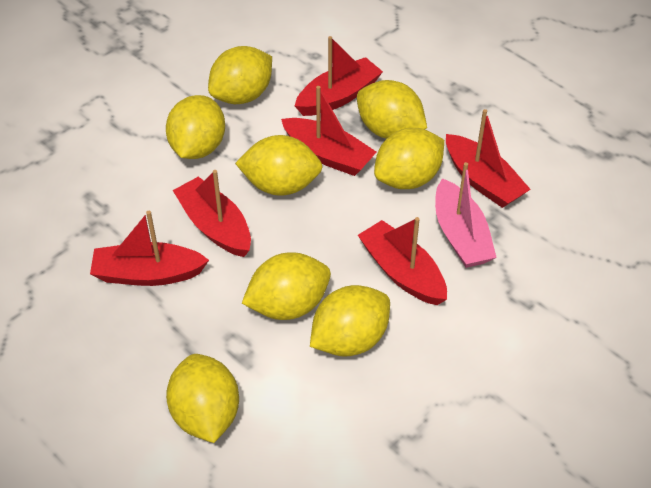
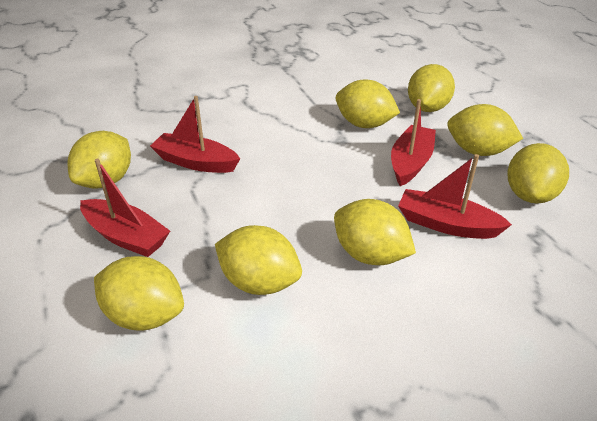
pink boat: [435,162,497,268] = 1 -> none = 0
red boat: [90,211,209,286] [173,170,251,257] [281,86,377,176] [295,36,383,116] [358,217,447,305] [446,109,531,208] = 6 -> [80,159,170,257] [150,96,240,173] [391,99,436,186] [398,154,512,239] = 4

